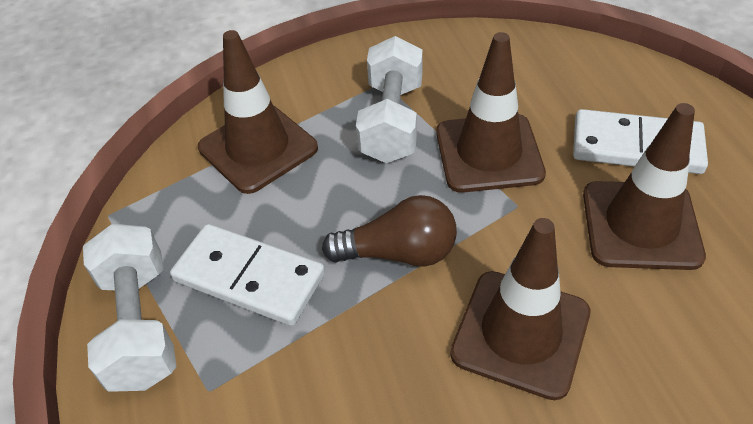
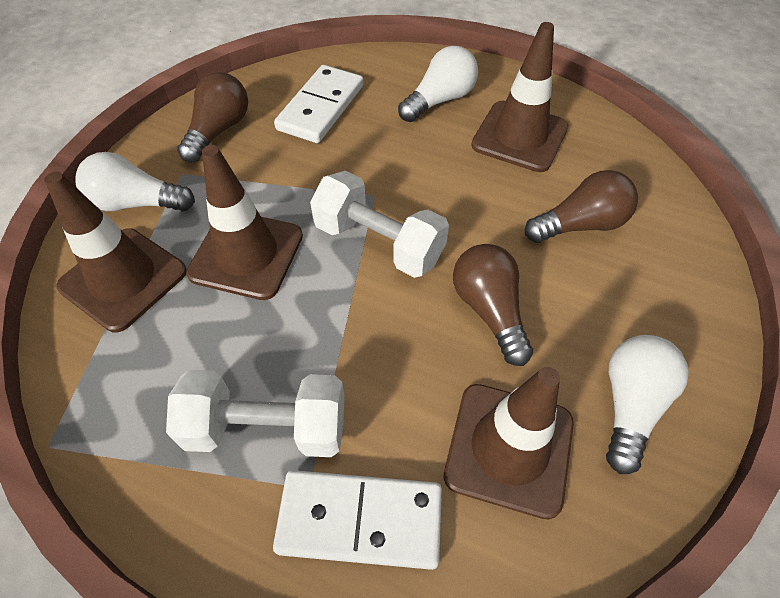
brown light bulb: [322,195,457,267] = 1 -> [177,72,248,163] [453,244,533,366] [525,170,638,243] = 3
white light bulb: none = 0 -> [75,152,195,212] [398,46,478,122] [606,335,689,474] = 3

